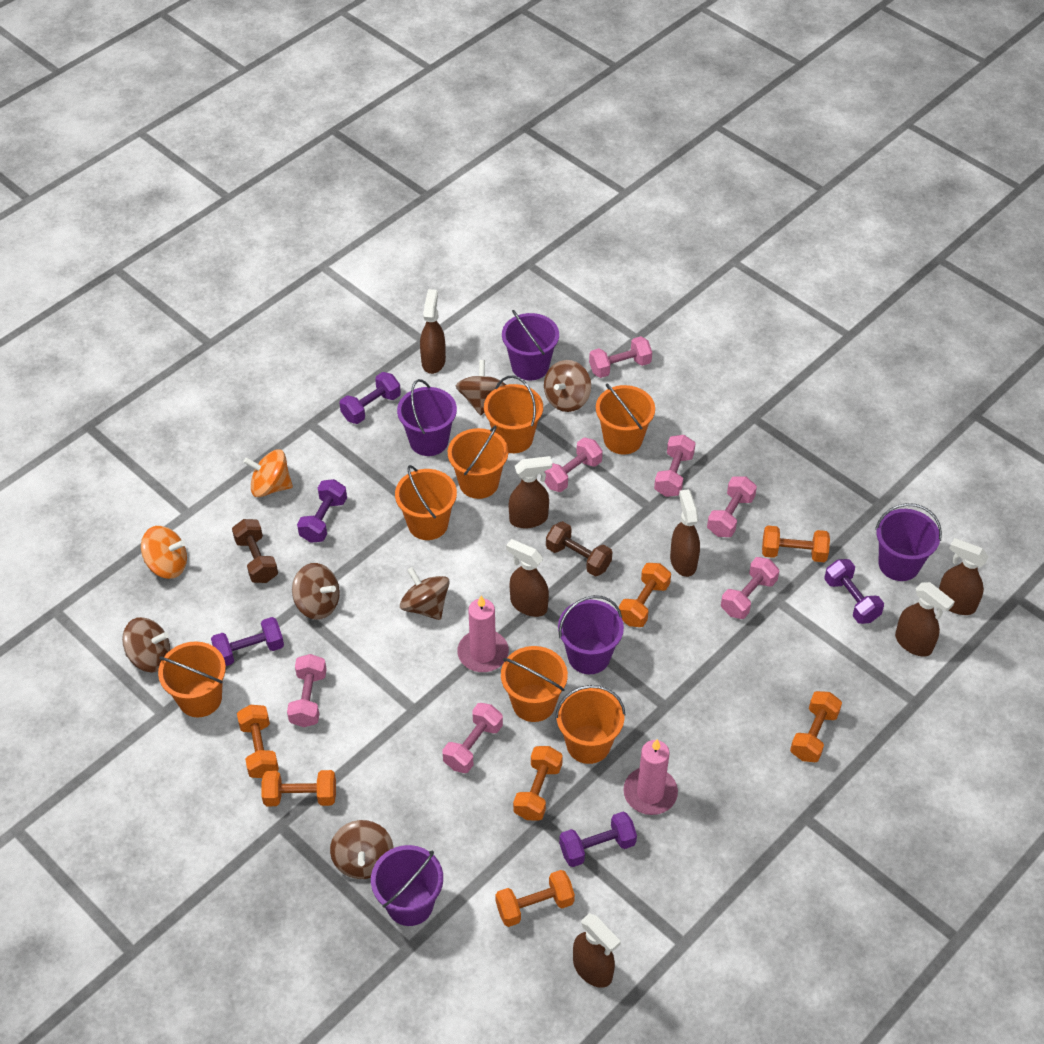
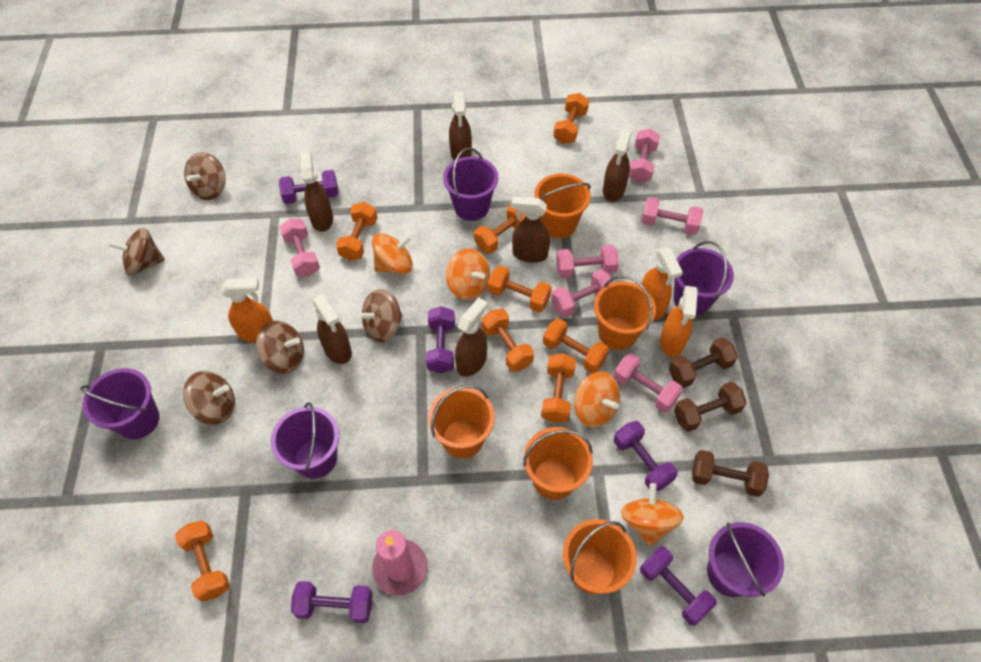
brown dumbbell: [232,519,278,583] [546,521,612,577] = 2 -> [669,337,738,388] [674,382,747,432] [692,450,769,497] = 3
brown spinning top: [122,617,170,672] [292,563,340,620] [330,820,394,879] [400,567,450,620] [456,360,506,415] [544,360,591,412] = 6 -> [108,227,165,276] [183,371,235,425] [184,152,226,200] [256,321,304,374] [358,289,402,342] = 5
brown spray bottle: [420,289,446,374] [506,539,549,617] [509,456,552,528] [573,913,621,988] [670,489,700,577] [895,582,955,657] [939,538,989,615] = 7 -> [300,150,333,232] [312,294,352,364] [449,92,472,161] [455,298,487,377] [511,197,550,263] [603,130,632,202] = 6
orange bucket: [158,641,226,717] [395,465,457,540] [448,426,508,499] [484,375,543,453] [501,646,568,722] [555,685,625,764] [596,384,655,455] = 7 -> [428,385,495,458] [523,427,593,500] [534,174,591,238] [563,519,637,594] [594,275,656,350] = 5
orange dumbbell: [237,705,279,778] [262,770,336,806] [495,870,575,927] [513,746,563,821] [619,563,671,627] [762,526,830,562] [790,691,842,762] = 7 -> [175,520,230,602] [336,202,377,261] [474,205,526,254] [482,309,534,372] [488,265,552,312] [541,353,576,423] [543,318,609,373] [553,93,589,144] = 8
orange spinning top: [141,526,187,579] [243,449,293,497] = 2 -> [372,233,413,274] [446,248,490,300] [574,372,620,427] [621,483,684,547] = 4
orange spray bottle: none = 0 -> [221,278,273,342] [642,247,683,319] [660,286,698,357] = 3
pink candle: [457,596,509,672] [623,739,678,815] = 2 -> [372,530,428,595] = 1
pink dumbbell: [287,654,327,727] [442,703,503,773] [544,438,603,492] [589,336,652,378] [654,435,696,497] [707,476,757,537] [721,557,779,619] = 7 -> [279,219,320,276] [551,270,614,317] [556,244,619,279] [614,353,683,412] [629,129,660,183] [641,197,703,235] = 6

